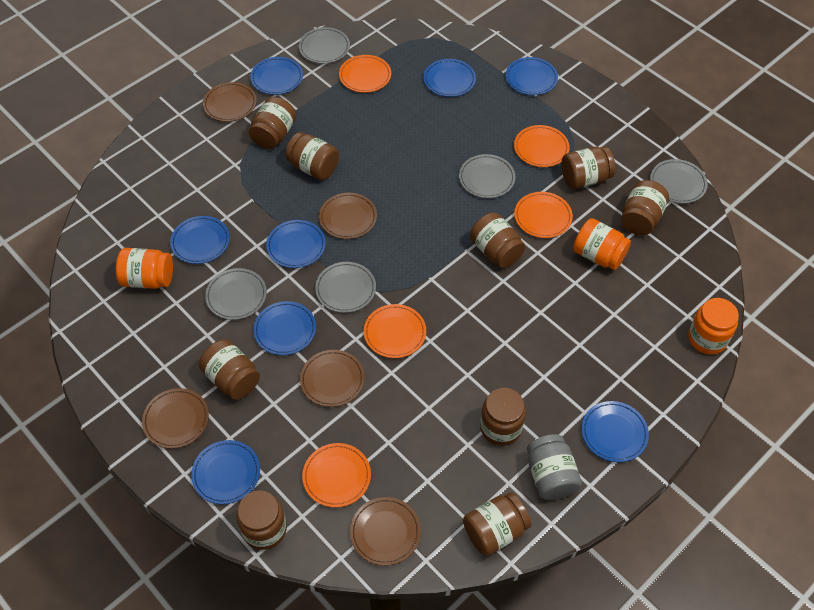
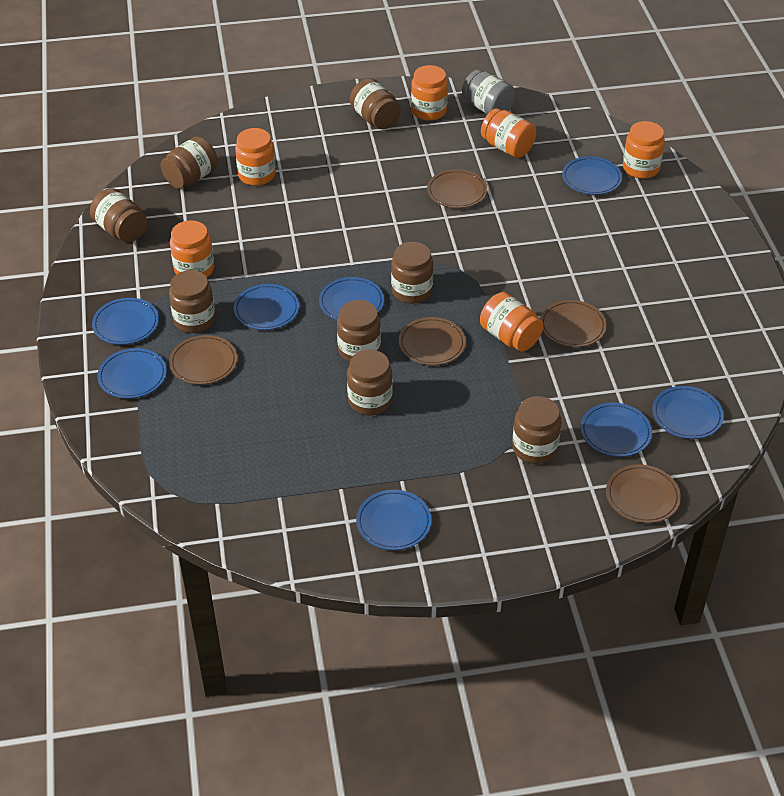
brown jar: [199,339,260,400] [236,490,287,550] [249,97,296,149] [285,132,339,180] [463,492,531,556] [470,212,525,268] [480,388,526,446] [561,147,615,189] [621,180,669,235] = 9 -> [90,188,147,243] [161,136,218,189] [169,270,215,333] [337,300,381,362] [347,350,393,415] [350,78,401,129] [391,242,433,304] [512,396,561,464] = 8
grey plate: [205,268,267,320] [299,27,350,64] [315,262,376,313] [459,154,516,198] [650,159,708,204] = 5 -> none = 0
orange jar: [116,248,173,289] [573,218,631,270] [688,298,739,354] = 3 -> [170,220,214,277] [235,128,276,186] [411,65,448,121] [480,292,543,352] [481,108,536,158] [623,121,665,179] = 6
orange plate: [302,443,371,508] [339,55,391,93] [364,304,426,358] [514,125,570,167] [514,192,573,238] = 5 -> none = 0

